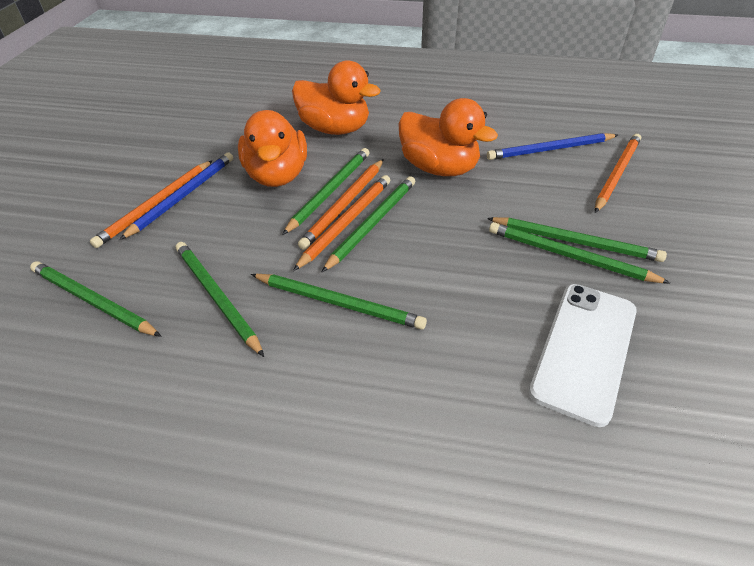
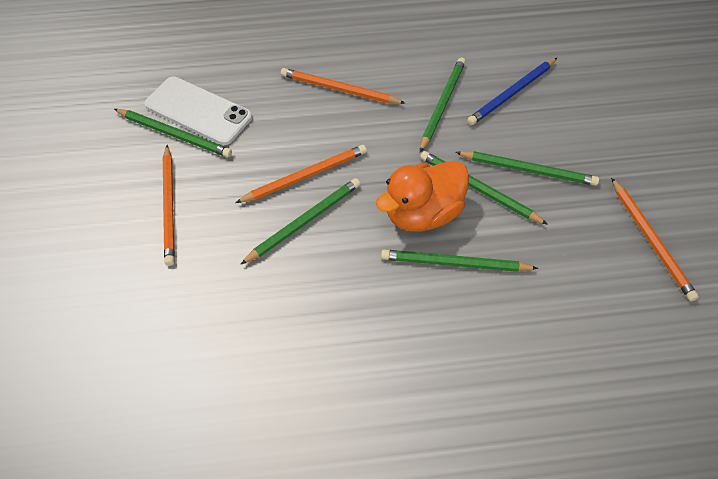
blue pencil: [119,153,233,240] [487,133,618,160] = 2 -> [467,58,557,125] = 1
green pencil: [30,261,162,337] [176,242,264,357] [251,274,427,329] [282,148,369,235] [322,176,415,272] [487,217,667,262] [489,222,670,283] = 7 -> [114,109,232,157] [240,178,360,265] [381,250,538,272] [420,58,466,152] [420,151,548,225] [455,151,599,186] = 6
orange duck: [238,110,307,187] [292,60,381,135] [398,98,498,176] = 3 -> [376,161,469,232] = 1

